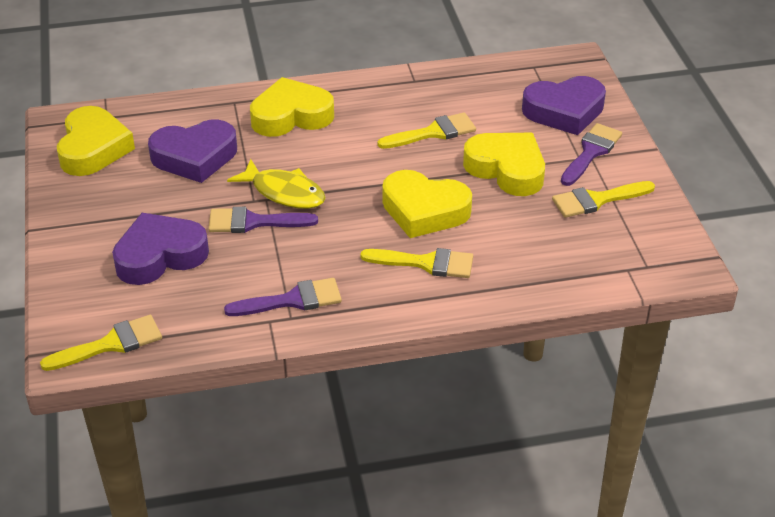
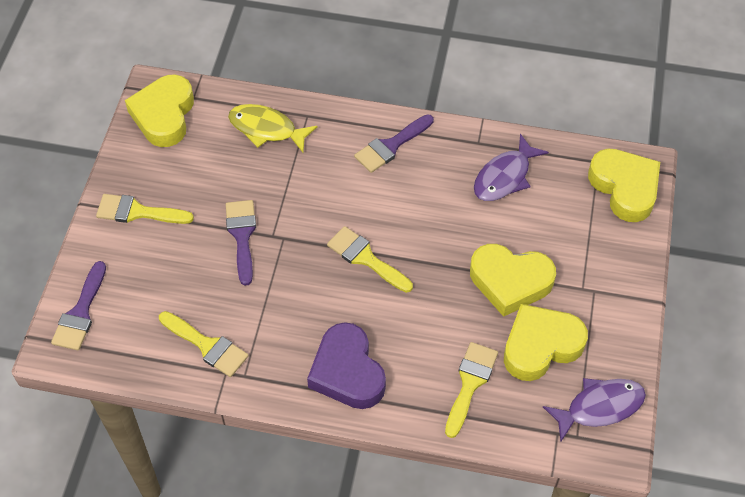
purple fish: none = 0 -> [474,134,549,201] [543,378,646,441] = 2
purple heart: [112,213,209,285] [148,119,237,183] [522,76,606,135] = 3 -> [307,322,386,409] = 1

